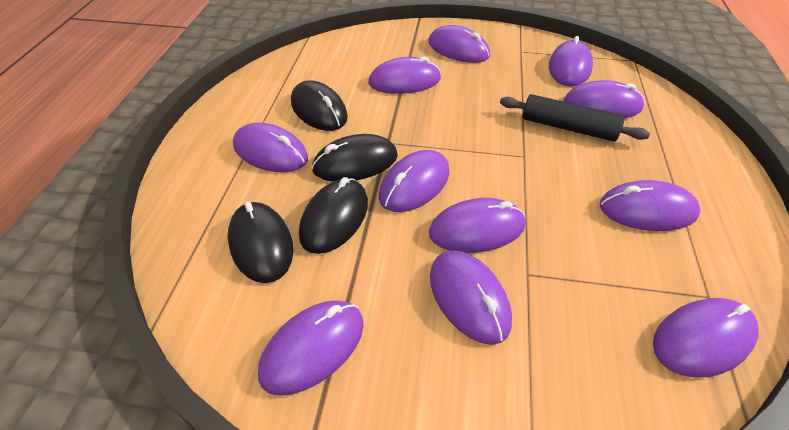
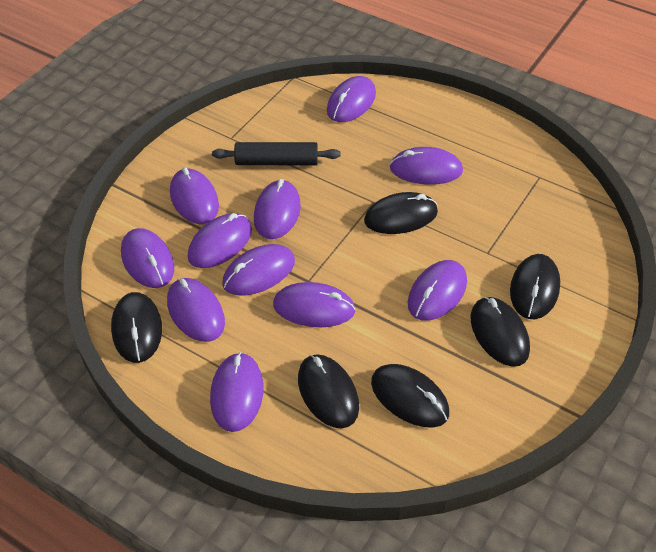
black mouse: [228,201,293,283] [291,80,348,131] [299,177,368,254] [311,134,398,182] = 4 -> [111,292,162,363] [298,354,359,429] [364,192,438,234] [371,364,449,428] [471,297,530,367] [510,254,560,319] = 6

